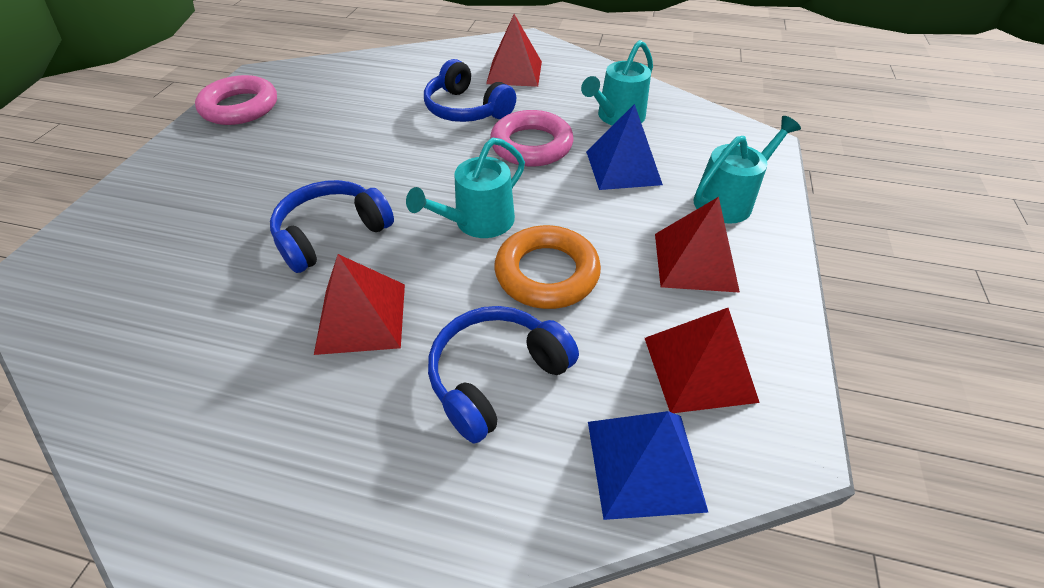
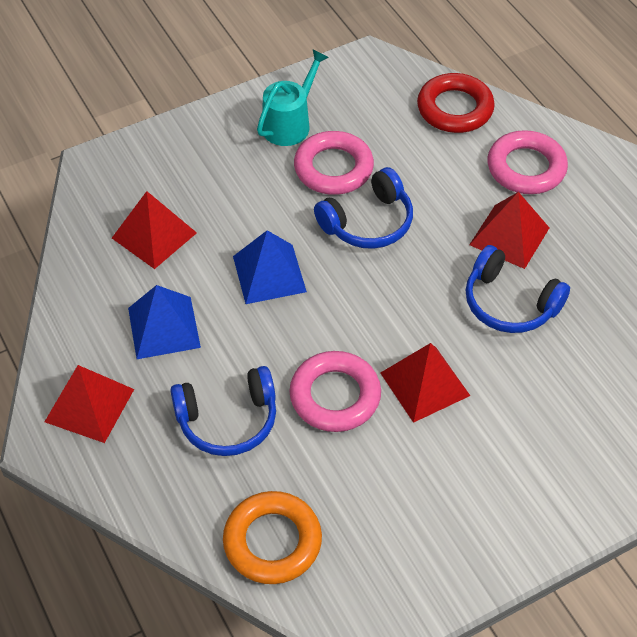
pink ring: [195,75,277,125] [490,110,574,167] = 2 -> [289,351,381,432] [294,131,374,195] [488,130,568,194] = 3
red ring: none = 0 -> [417,73,495,133] = 1
turquoise watering can: [406,138,525,238] [581,40,653,126] [694,116,801,224] = 3 -> [257,50,329,146] = 1

